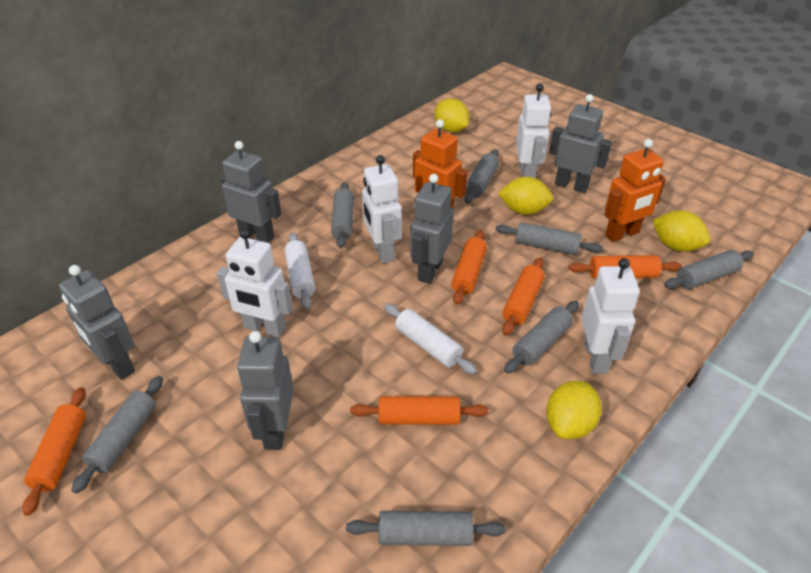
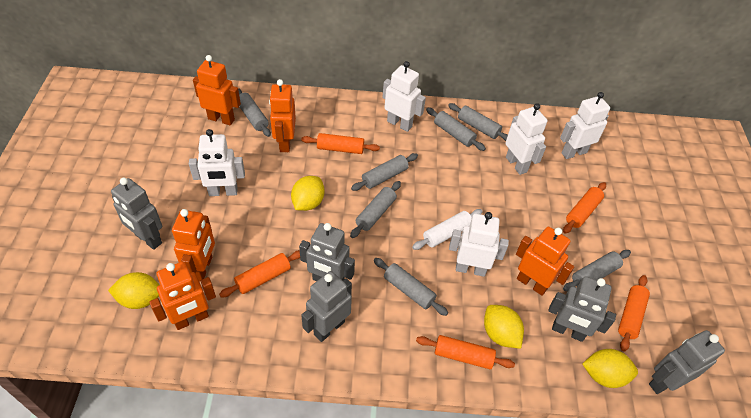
orange robot: [413,119,468,210] [604,139,666,242] = 2 -> [149,261,216,330] [172,209,215,282] [193,55,241,126] [269,79,296,152] [516,227,574,296] = 5
white robot: [217,229,293,337] [362,155,402,263] [516,84,552,178] [582,258,640,374] = 4 -> [189,129,245,196] [382,61,426,132] [449,212,509,277] [505,103,548,175] [560,92,610,159] = 5
white rolling pin: [284,233,315,309] [384,304,477,375] = 2 -> [412,209,483,250] = 1

